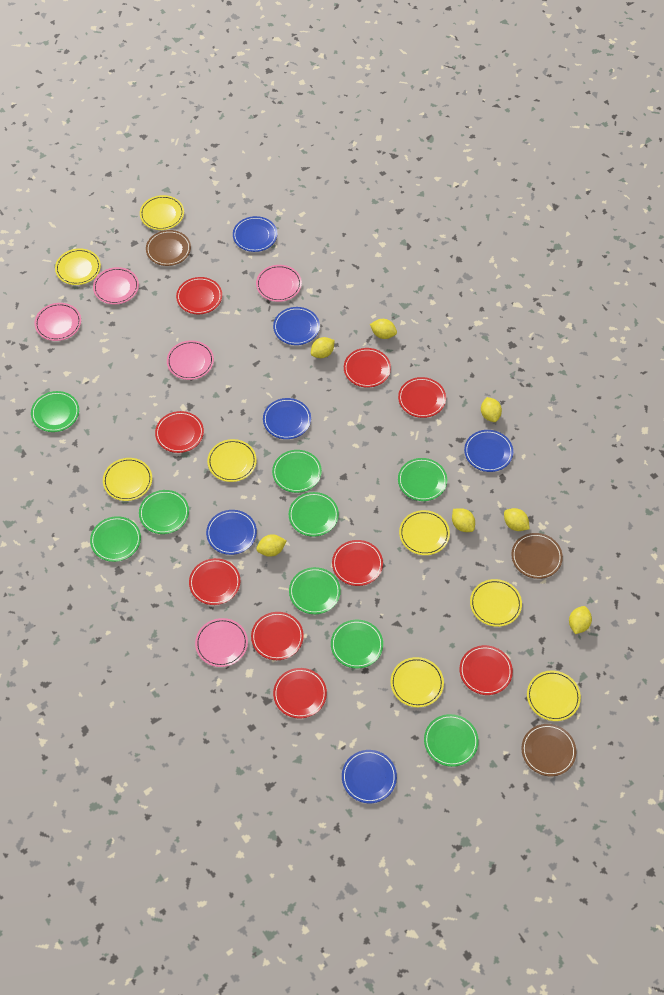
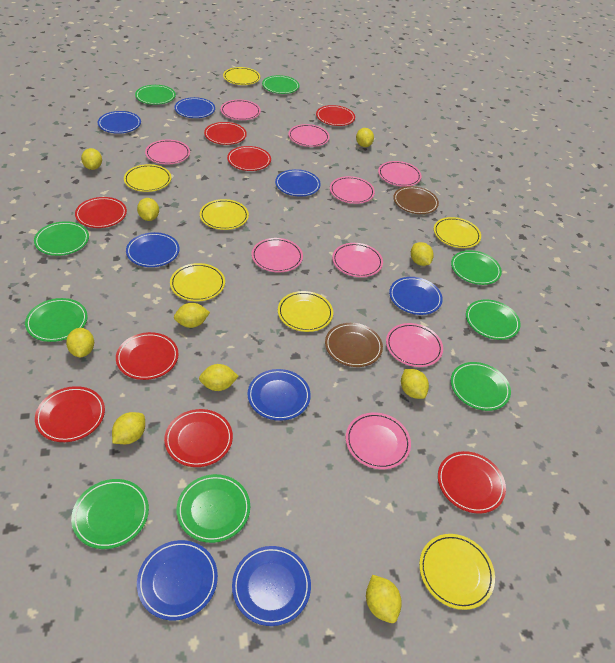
blue plate: [206,510,257,555] [233,216,277,252] [263,398,311,439] [273,307,320,345] [342,750,397,803] [464,430,513,472] = 6 -> [98,111,141,134] [126,232,180,267] [137,540,218,620] [174,97,215,118] [232,546,311,626] [248,369,311,421] [275,169,321,197] [389,277,443,315] = 8
brown plate: [146,230,191,266] [511,533,563,579] [521,724,576,776] = 3 -> [325,323,383,367] [393,186,439,214] = 2
pink plate: [35,303,81,341] [93,267,139,304] [167,340,214,380] [195,618,248,667] [256,265,302,302] = 5 -> [145,139,190,165] [221,100,261,120] [252,238,303,273] [288,124,330,147] [330,176,375,204] [332,243,383,277] [346,412,411,469] [378,161,422,187] [386,323,443,367] = 9
red plate: [155,411,204,453] [176,277,222,314] [189,558,240,605] [251,612,304,660] [273,668,327,719] [332,540,383,586] [344,348,391,388] [398,377,446,418] [459,645,513,695] = 9 -> [35,386,105,442] [75,197,127,228] [116,332,179,380] [164,409,233,467] [204,122,247,145] [227,146,271,171] [316,105,355,126] [438,451,506,514] = 8
yellow lemon: [256,534,287,557] [311,337,335,358] [370,319,397,339] [452,508,475,532] [481,397,502,422] [504,508,530,531] [569,606,592,634] = 7 -> [66,328,94,357] [81,148,102,170] [112,412,145,444] [137,198,159,221] [174,303,210,328] [199,364,239,391] [356,128,374,147] [366,575,402,623] [401,369,429,399] [411,242,434,266] = 10
yellow plate: [55,249,101,285] [103,458,152,501] [140,195,184,230] [207,439,257,482] [390,657,444,708] [399,510,450,555] [470,579,522,627] [527,671,581,721] = 8 -> [124,164,172,192] [170,263,225,301] [200,199,249,230] [223,67,260,85] [278,291,333,332] [419,534,495,610] [434,217,481,248] = 7

